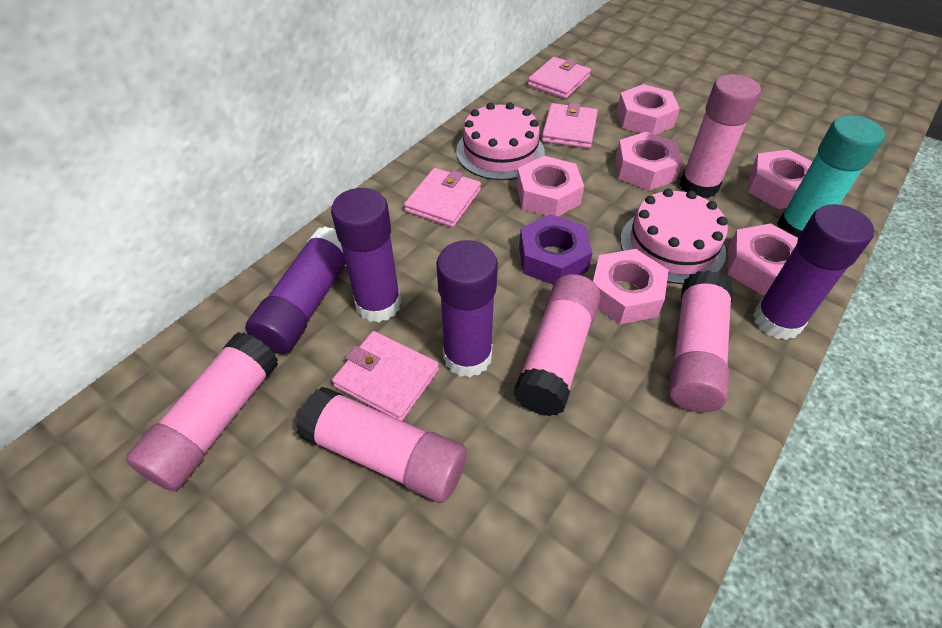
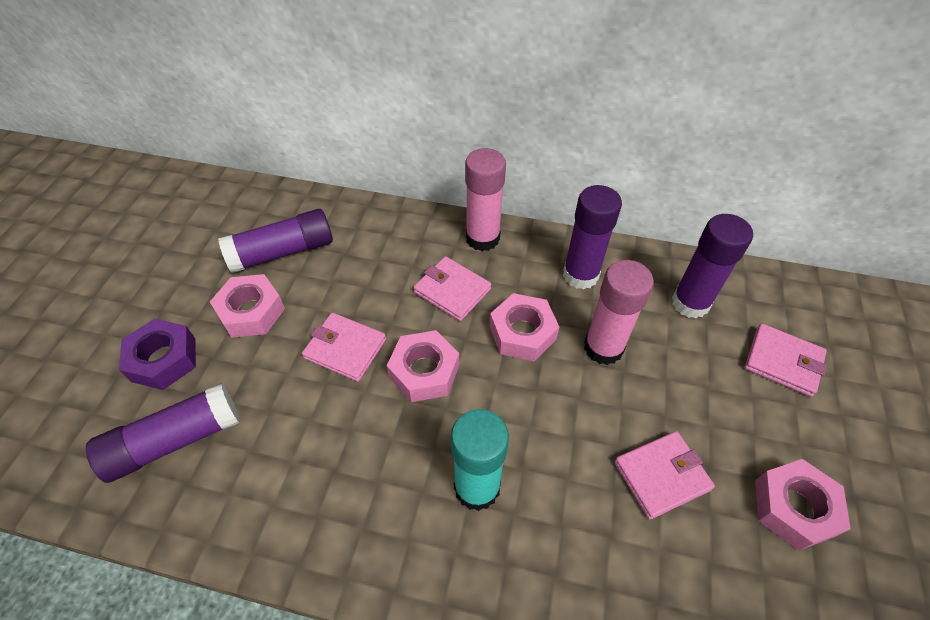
pink cake: [456,102,545,180] [620,189,728,284] = 2 -> none = 0
pink glue stick: [126,332,278,491] [296,386,467,503] [513,274,601,416] [669,270,733,412] [680,74,761,198] = 5 -> [465,148,506,251] [584,260,654,365] = 2
pink nut: [516,156,584,217] [593,249,669,324] [615,131,682,191] [617,84,680,135] [727,223,798,295] [748,150,813,209] = 6 -> [210,274,285,338] [387,330,459,402] [490,293,559,361] [755,459,851,550] = 4

